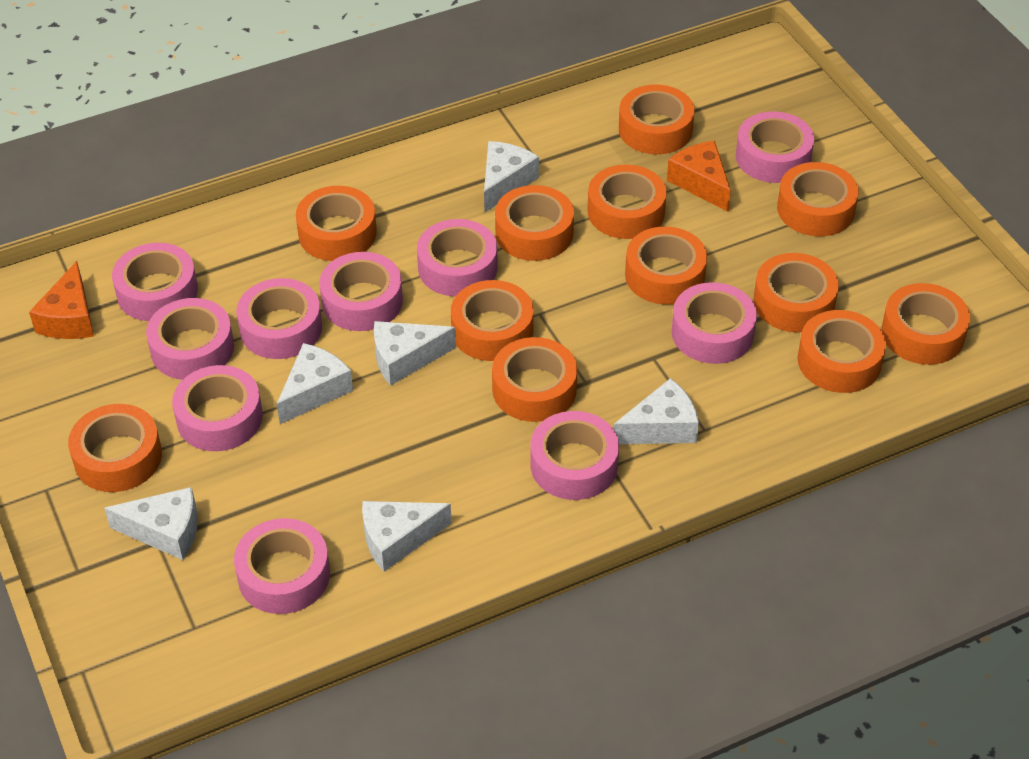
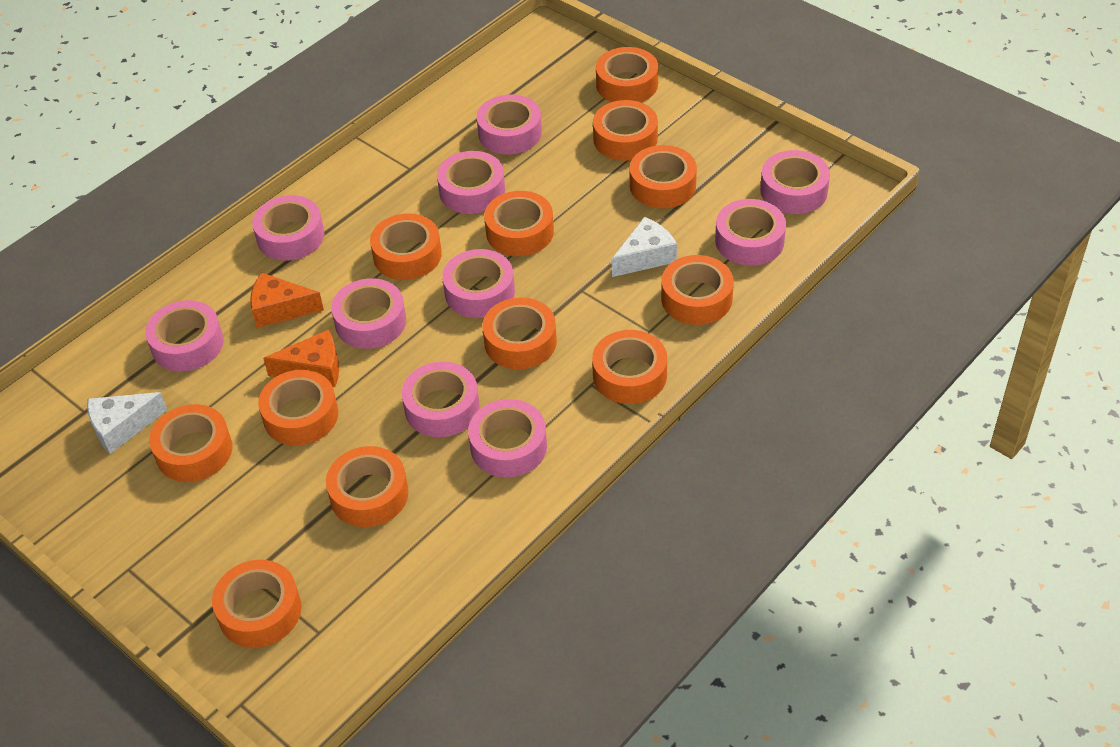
white cheese: [104,487,198,560] [277,343,353,424] [362,501,452,571] [374,321,456,386] [484,141,539,212] [613,378,699,444] = 6 -> [87,392,167,454] [612,217,677,277] = 2

